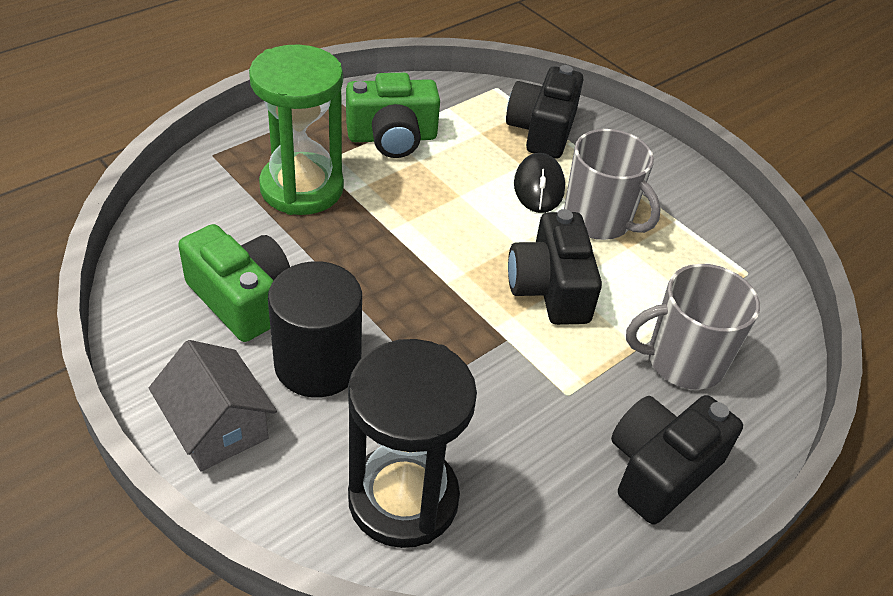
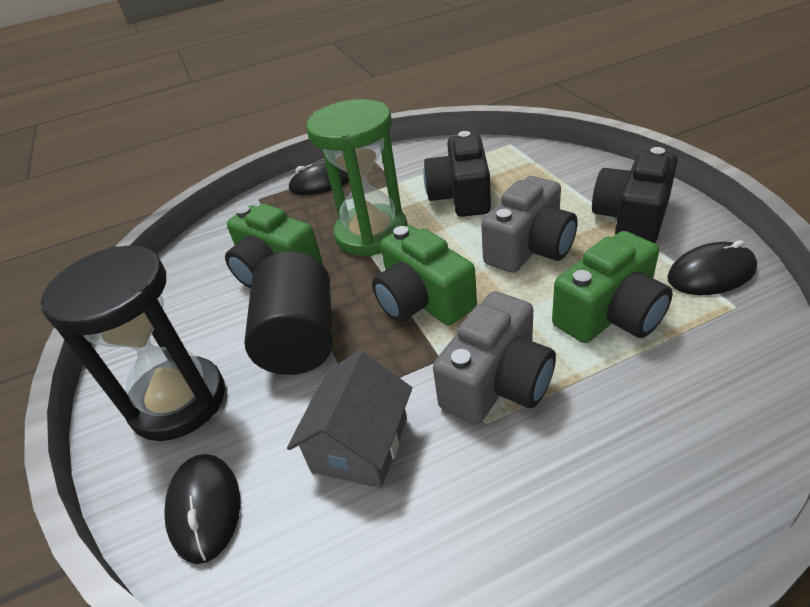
black camera: [506,65,584,159] [508,209,602,325] [611,395,743,524] = 3 -> [424,131,491,217] [592,147,678,243] = 2
black mouse: [514,153,565,213] = 1 -> [164,454,240,564] [288,160,349,195] [667,240,757,295] = 3
green camera: [178,224,290,342] [346,73,440,158] = 2 -> [225,204,322,288] [372,225,477,325] [552,231,673,343] = 3
grey camera: none = 0 -> [433,291,556,424] [481,176,578,273] = 2
grey mug: [564,129,661,240] [626,264,760,390] = 2 -> none = 0

